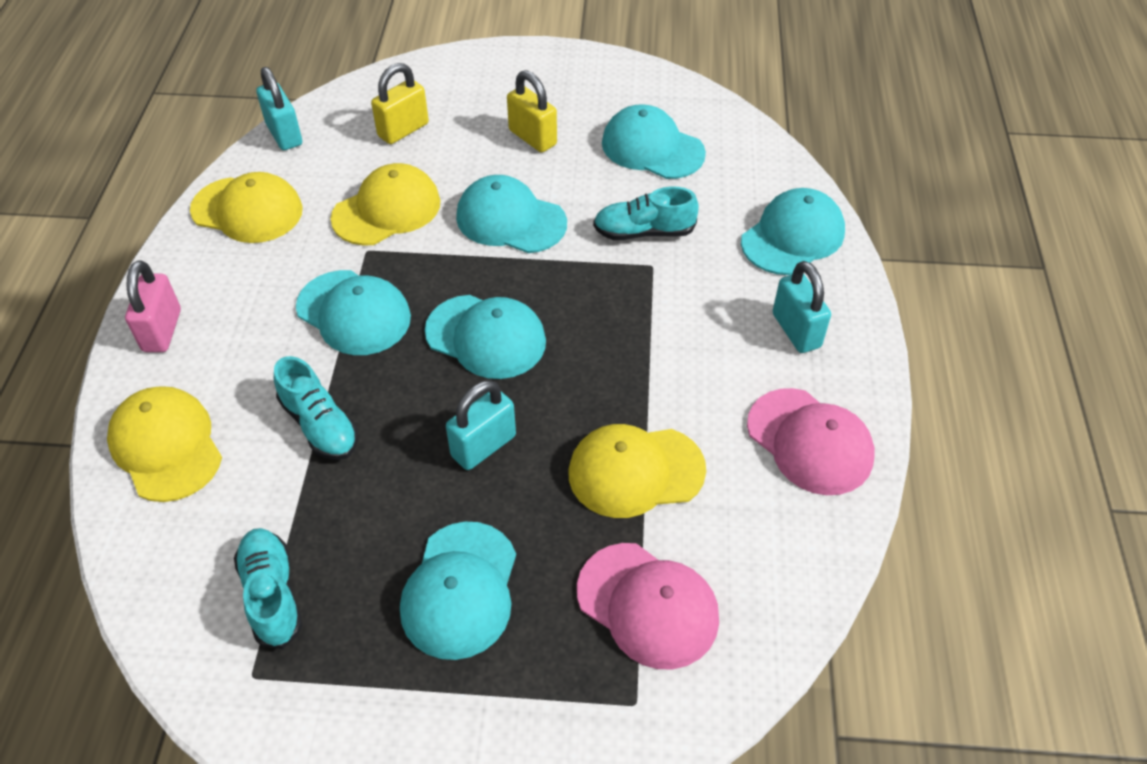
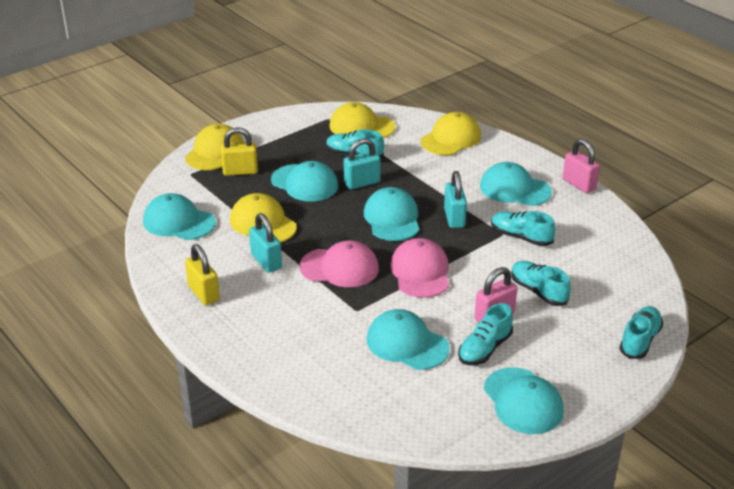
pink padlock: [125,260,181,352] = 1 -> [474,267,517,322] [563,139,600,193] = 2
turquoise shoe: [234,528,302,649] [274,356,358,460] [593,187,699,240] = 3 -> [326,129,384,158] [458,303,513,365] [491,211,556,246] [511,261,571,306] [619,306,663,359] = 5

